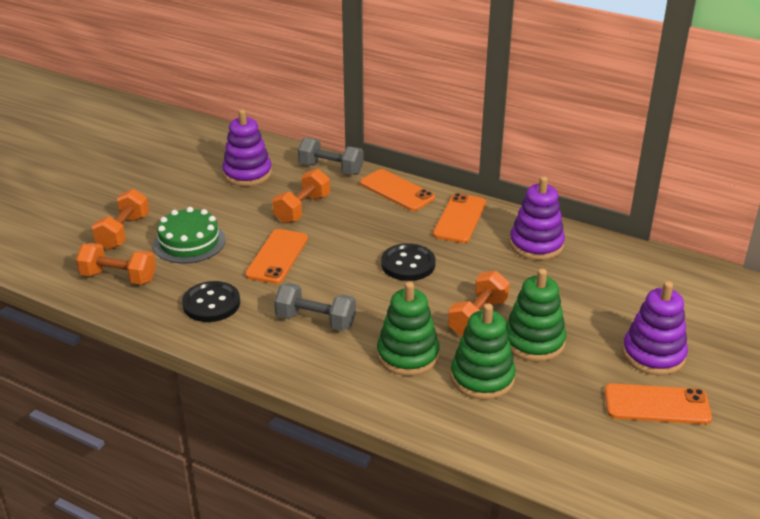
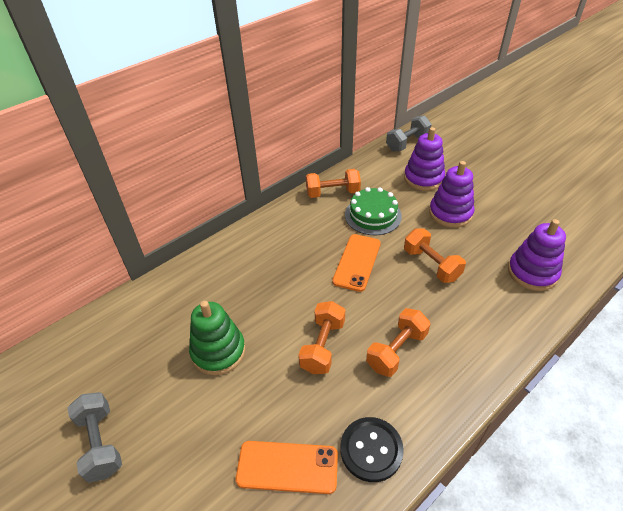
black button: [182,281,240,322] [381,243,436,281] = 2 -> [340,417,404,482] = 1
green stacking toy: [377,282,440,376] [451,303,516,400] [506,269,567,362] = 3 -> [189,301,246,375] = 1
orange phone: [245,229,308,284] [360,169,435,211] [433,193,486,243] [605,384,712,424] = 4 -> [236,441,338,494] [332,234,381,292] = 2

